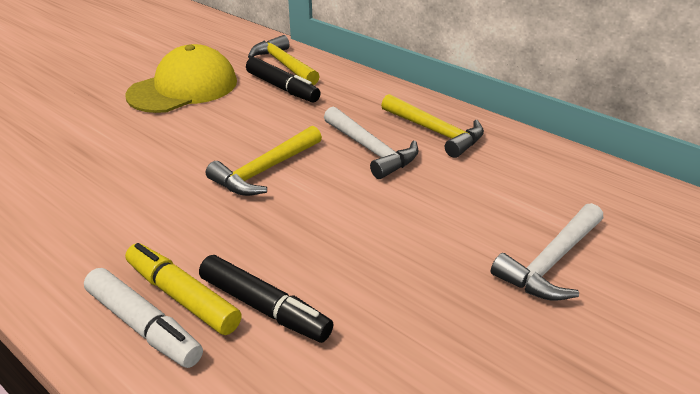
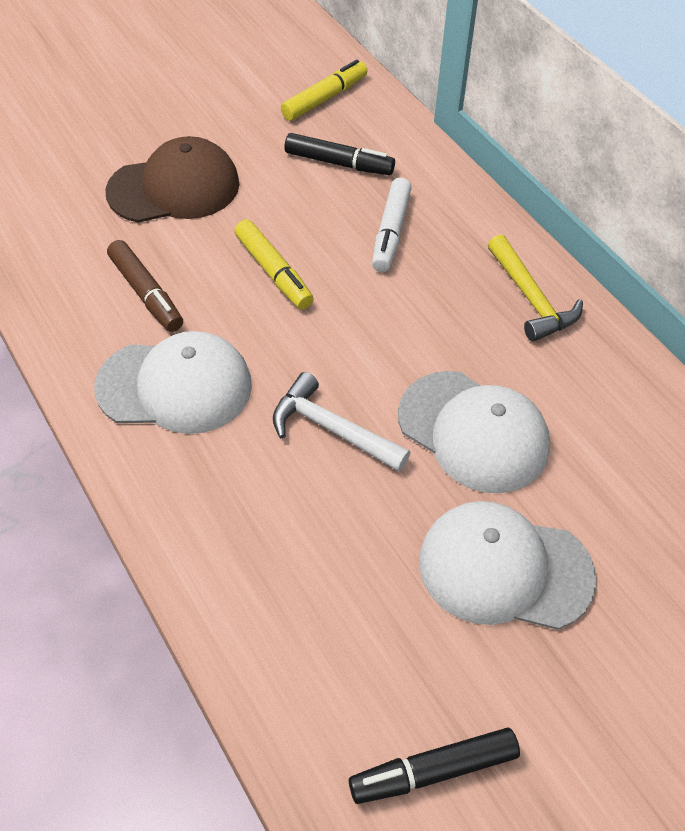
brown cap: none = 0 -> [106,136,239,223] = 1
brown marker: none = 0 -> [107,240,183,332] = 1
white cap: none = 0 -> [94,331,252,434] [398,371,550,493] [419,501,596,630] = 3
white hammer: [324,106,418,179] [490,203,603,301] = 2 -> [273,372,410,472] = 1
yellow cap: [125,44,237,113] = 1 -> none = 0
yellow hammer: [206,126,322,196] [248,35,320,85] [381,94,484,158] = 3 -> [488,234,583,342] = 1
yellow marker: [125,243,242,335] = 1 -> [234,220,314,309] [281,60,367,121] = 2

